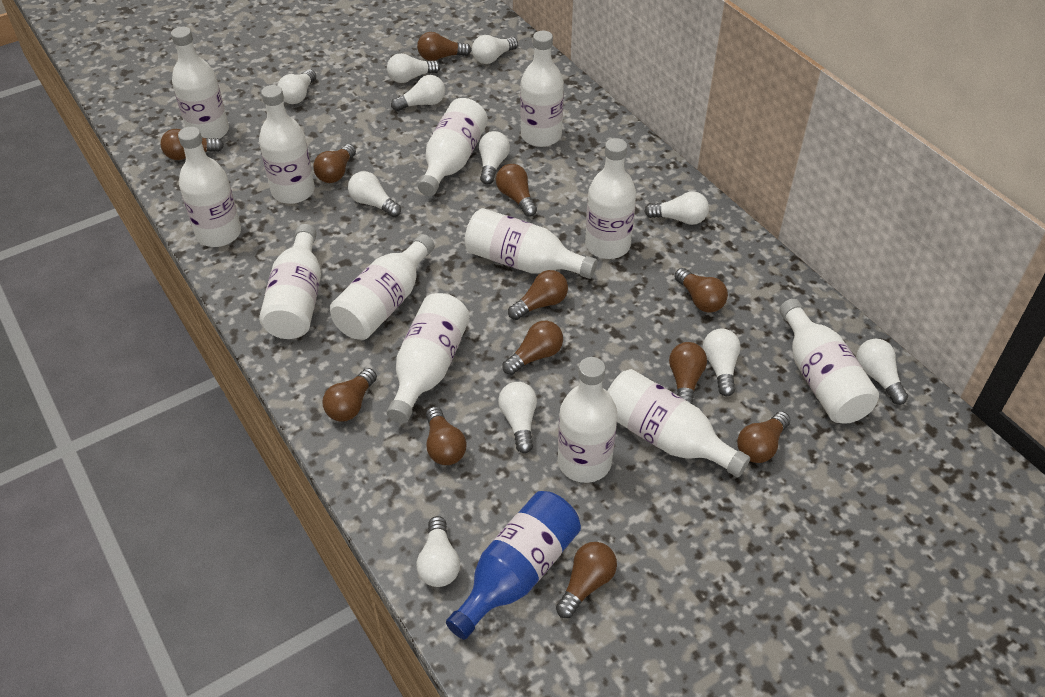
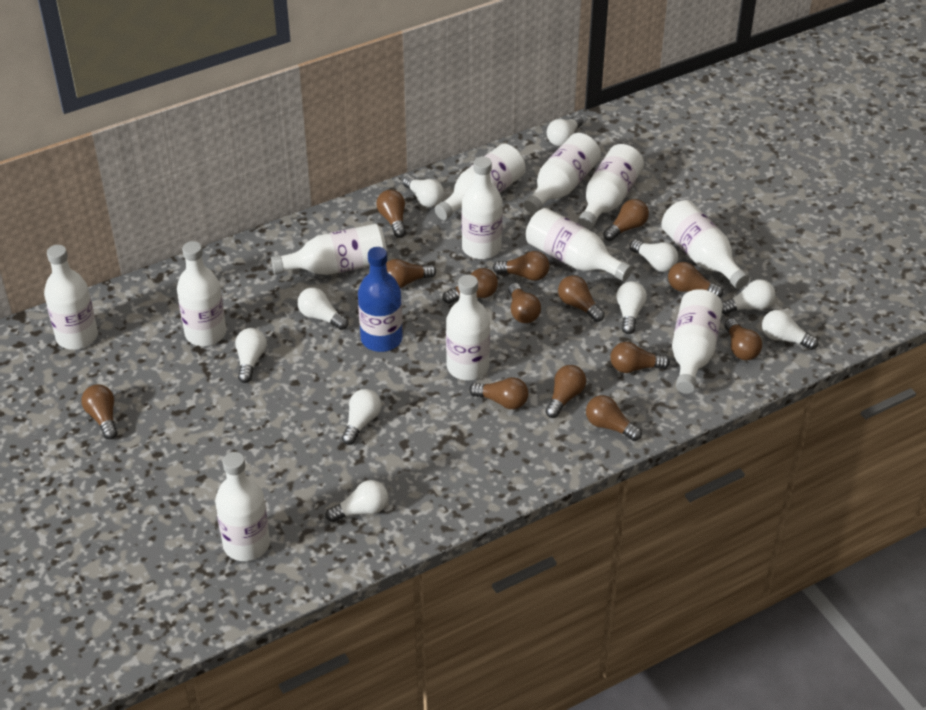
brown light bulb: [160,129,224,160] [313,144,356,183] [323,368,377,422] [417,32,471,61] [426,406,466,465] [496,164,537,217] [502,321,563,375] [508,270,568,320] [556,542,617,618] [669,342,707,405] [674,268,728,313] [737,411,790,463] = 12 -> [81,384,118,440] [376,190,406,238] [386,259,436,288] [442,268,498,304] [469,377,528,409] [493,251,549,281] [508,283,541,323] [545,365,586,418] [558,275,605,322] [586,395,642,441] [603,199,649,241] [610,342,670,373] [668,262,723,298] [724,318,762,360] = 14
white bottle: [171,27,229,139] [178,127,241,247] [259,85,315,204] [259,224,321,339] [330,234,435,340] [387,293,470,424] [418,98,488,196] [465,208,597,279] [520,31,564,147] [558,357,617,483] [585,138,636,259] [607,369,750,477] [779,299,879,424] = 13 -> [44,245,98,350] [177,241,226,346] [215,452,270,561] [271,224,387,275] [435,144,525,220] [446,275,490,380] [462,157,503,259] [523,133,601,214] [526,208,632,281] [578,144,644,230] [661,200,749,289] [672,289,723,394] = 12
white light bulb: [277,69,316,104] [348,171,401,217] [387,53,440,83] [391,75,445,111] [416,516,460,587] [472,35,518,64] [479,131,510,185] [498,382,537,453] [644,191,709,225] [703,329,741,396] [856,339,908,405] = 11 -> [235,328,267,383] [298,288,348,330] [326,480,388,522] [342,389,381,445] [403,176,444,207] [547,115,583,146] [616,281,647,334] [630,240,678,272] [722,279,775,314] [762,310,818,350] = 10

